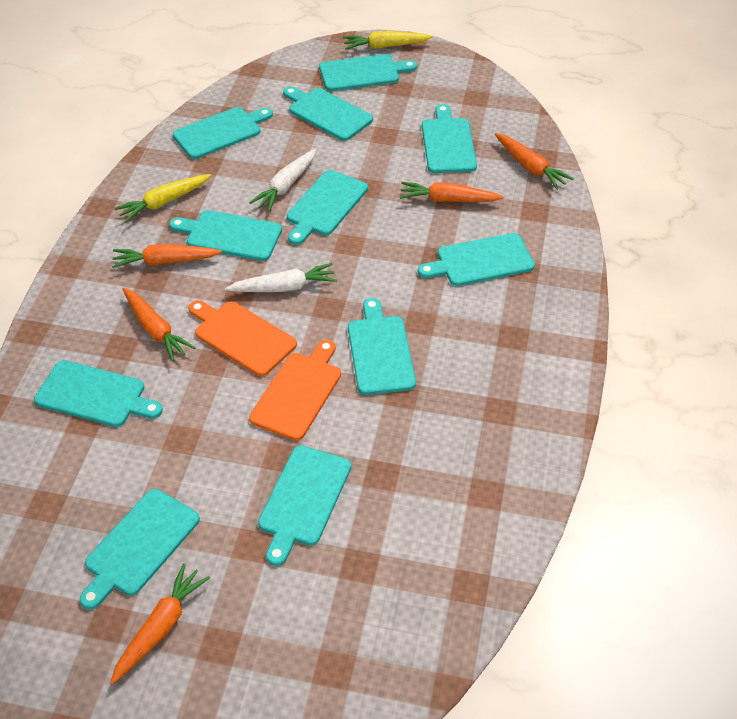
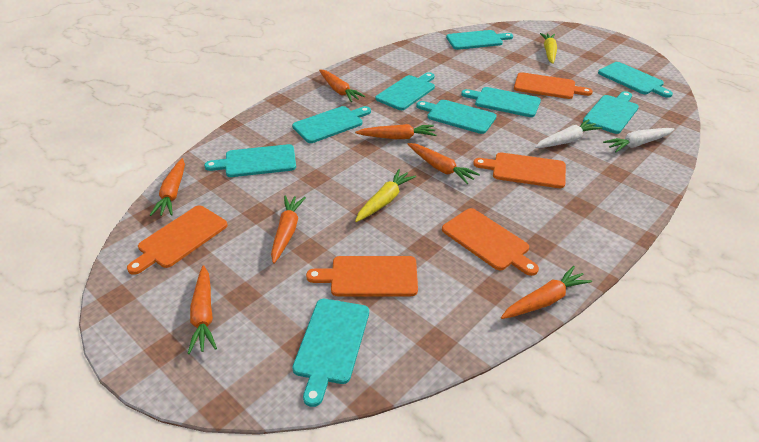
orange carrot: [110,563,210,685] [112,244,222,268] [123,288,196,362] [400,182,504,202] [495,133,574,190] = 5 -> [150,158,185,216] [187,265,217,354] [271,196,306,264] [319,70,365,102] [355,124,436,139] [408,143,480,184] [501,266,592,319] = 7
orange cutting board: [188,300,297,376] [249,339,341,441] = 2 -> [127,206,228,275] [306,256,418,296] [442,208,539,276] [473,153,566,188] [514,72,593,99] = 5
turquoise cutting board: [34,360,163,427] [79,489,200,610] [169,210,282,261] [173,107,273,159] [258,445,351,566] [283,86,373,141] [287,170,368,245] [319,54,417,91] [348,298,416,395] [418,233,535,286] [422,104,477,173] = 11 -> [204,144,296,177] [292,106,371,143] [292,299,369,407] [375,72,435,110] [416,100,497,134] [446,30,513,50] [461,87,541,117] [583,91,639,134] [598,62,673,98] = 9

